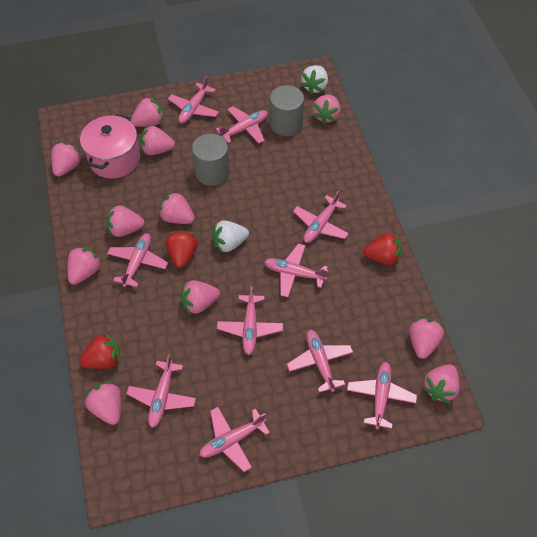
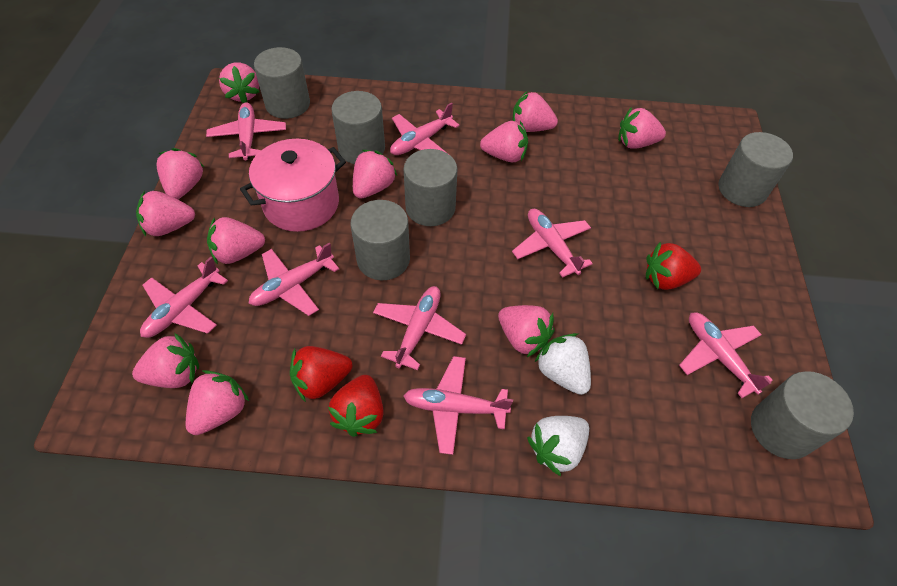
grey cylinder: [192,134,230,186] [270,85,304,136] = 2 -> [254,47,310,119] [331,91,385,164] [351,200,410,280] [404,149,458,226] [718,132,793,207] [751,371,854,459] = 6
pink plane: [107,233,168,287] [126,354,196,428] [168,76,219,123] [199,407,270,472] [216,106,268,144] [217,287,283,355] [264,244,328,297] [287,330,353,393] [293,191,349,243] [347,362,417,429] = 10 -> [140,257,228,338] [206,102,286,160] [249,243,339,316] [373,286,466,370] [390,102,460,155] [404,356,513,455] [512,209,593,278] [679,312,773,398] = 8

